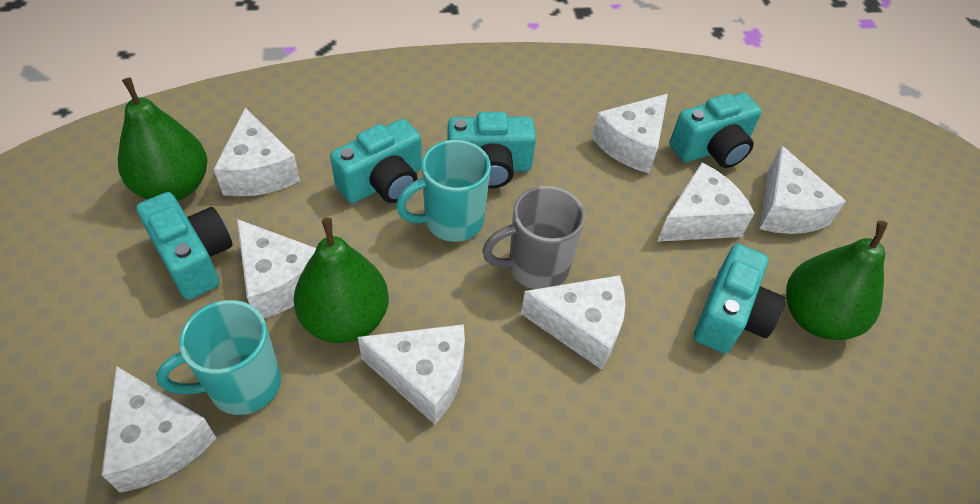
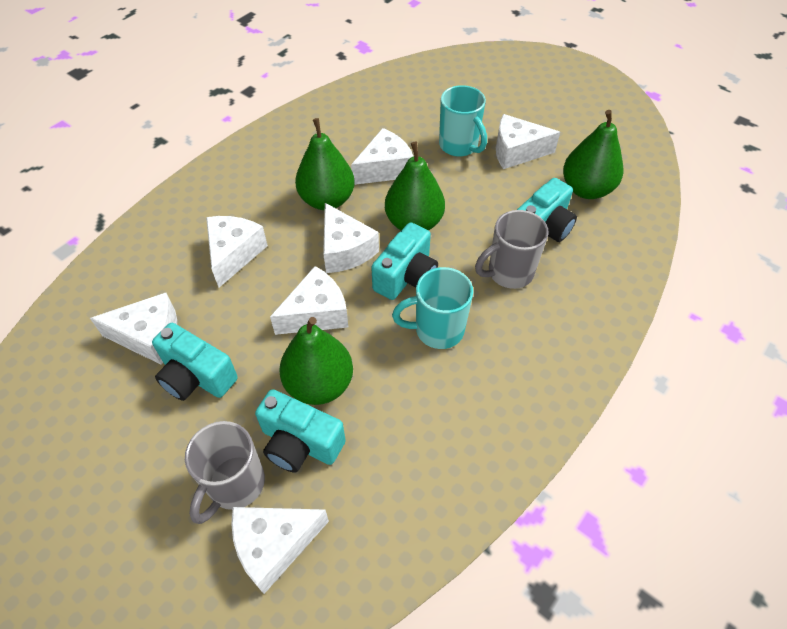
green pear: [118,78,207,201] [293,218,389,343] [786,221,888,340] = 3 -> [279,317,353,405] [295,118,355,210] [385,142,445,231] [563,110,623,199] = 4
grey mug: [482,186,585,289] = 1 -> [185,421,265,524] [475,210,549,289] = 2
turquoise camera: [136,192,233,300] [330,119,422,203] [447,112,536,188] [670,93,762,168] [694,244,786,354] = 5 -> [152,323,238,401] [255,389,346,473] [371,222,438,300] [517,178,577,242] = 4
white cheese: [102,366,216,493] [214,108,300,196] [237,219,316,318] [358,324,465,425] [521,275,626,370] [592,94,668,173] [657,163,754,242] [759,145,846,234] = 8 -> [90,293,177,365] [206,216,268,288] [231,507,329,594] [270,266,348,335] [323,203,379,273] [351,128,413,185] [496,114,560,169] = 7

